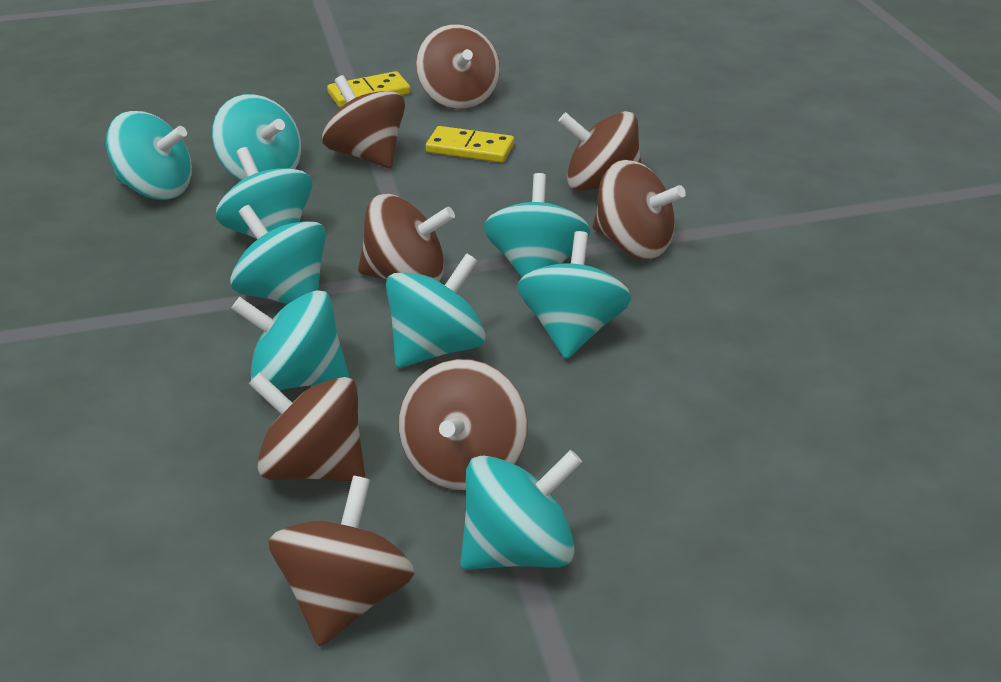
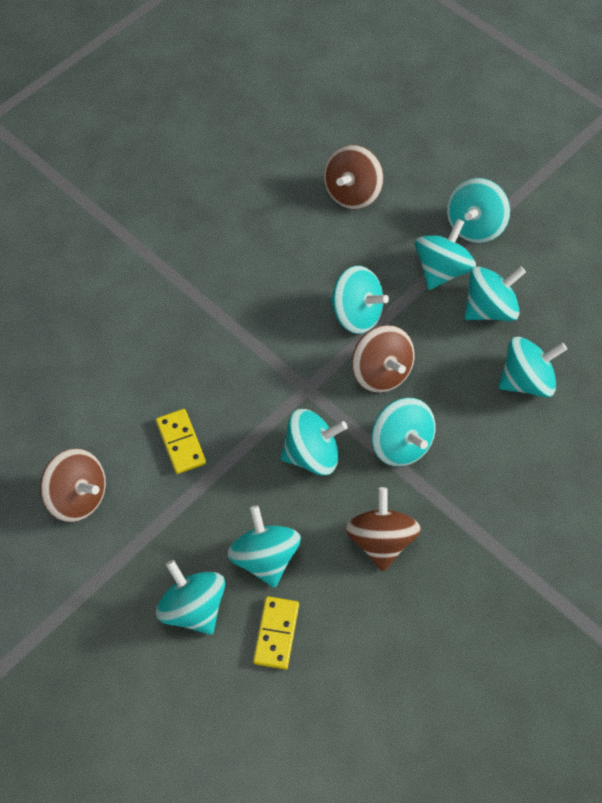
brown spinning top: [248,372,365,482] [269,476,414,646] [322,75,405,168] [358,194,455,282] [399,359,528,491] [416,24,500,109] [558,111,641,191] [592,160,686,259] = 8 -> [40,448,106,522] [324,145,383,209] [345,487,421,571] [352,325,414,393] = 4

